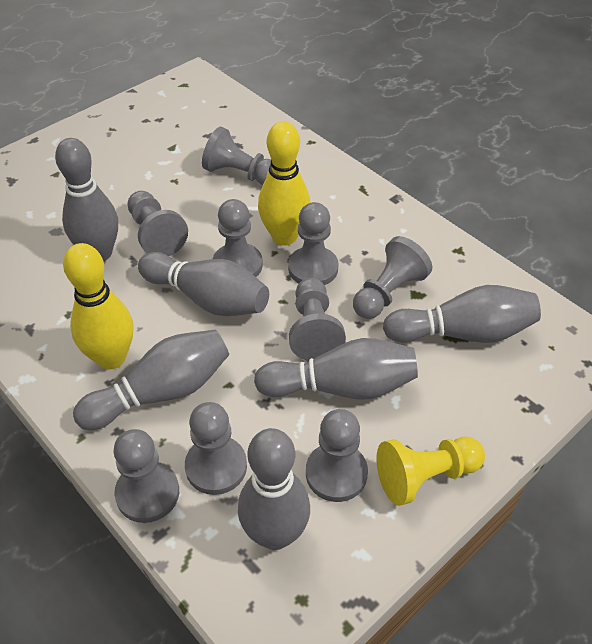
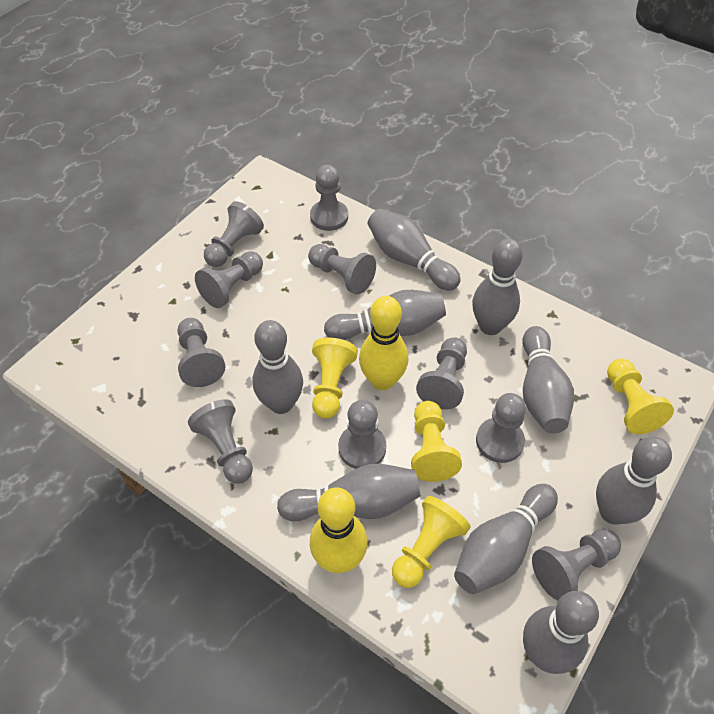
grey bowling pin: [55,138,118,261] [73,329,229,430] [138,252,269,316] [238,428,310,550] [254,338,418,399] [383,285,541,343] = 6 -> [253,320,303,414] [277,464,421,521] [324,290,446,340] [368,209,461,291] [454,484,558,594] [472,239,523,335] [522,326,574,434] [523,591,599,674] [596,437,672,525] = 9
grey pawn: [114,429,179,523] [128,191,188,256] [185,402,247,495] [202,127,271,185] [213,199,263,277] [288,202,339,285] [289,278,346,361] [306,409,368,502] [353,236,432,319] = 9 -> [177,318,225,387] [188,399,253,483] [195,251,263,308] [204,201,264,267] [308,244,376,295] [310,165,348,231] [338,400,386,469] [416,337,467,410] [476,393,526,463] [532,529,621,601] = 10
yellow pawn: [376,437,485,506] = 1 -> [312,338,358,419] [392,496,471,588] [411,401,462,482] [607,359,674,434] = 4

